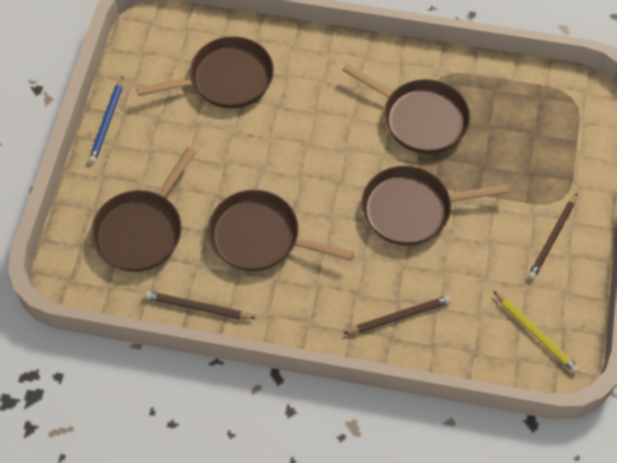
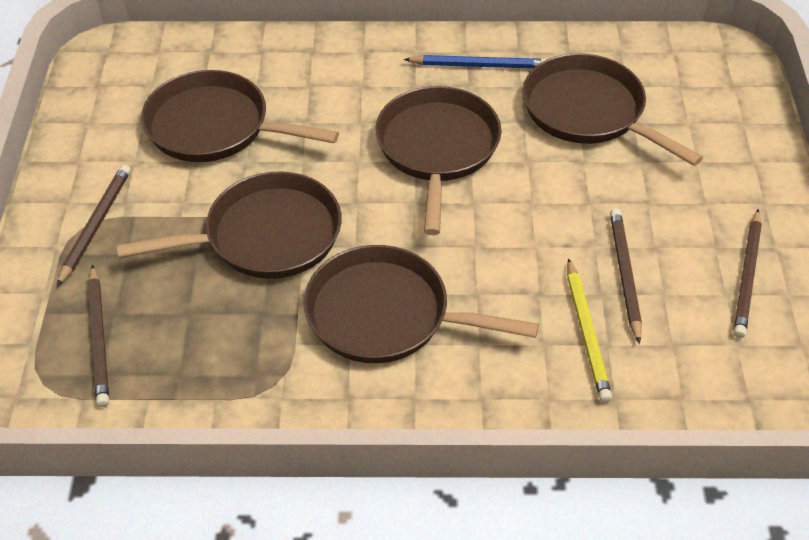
brown pencil: [145,291,256,319] [343,295,451,334] [528,193,577,280] = 3 -> [57,165,131,287] [88,265,109,407] [610,208,642,344] [734,209,762,338] = 4

